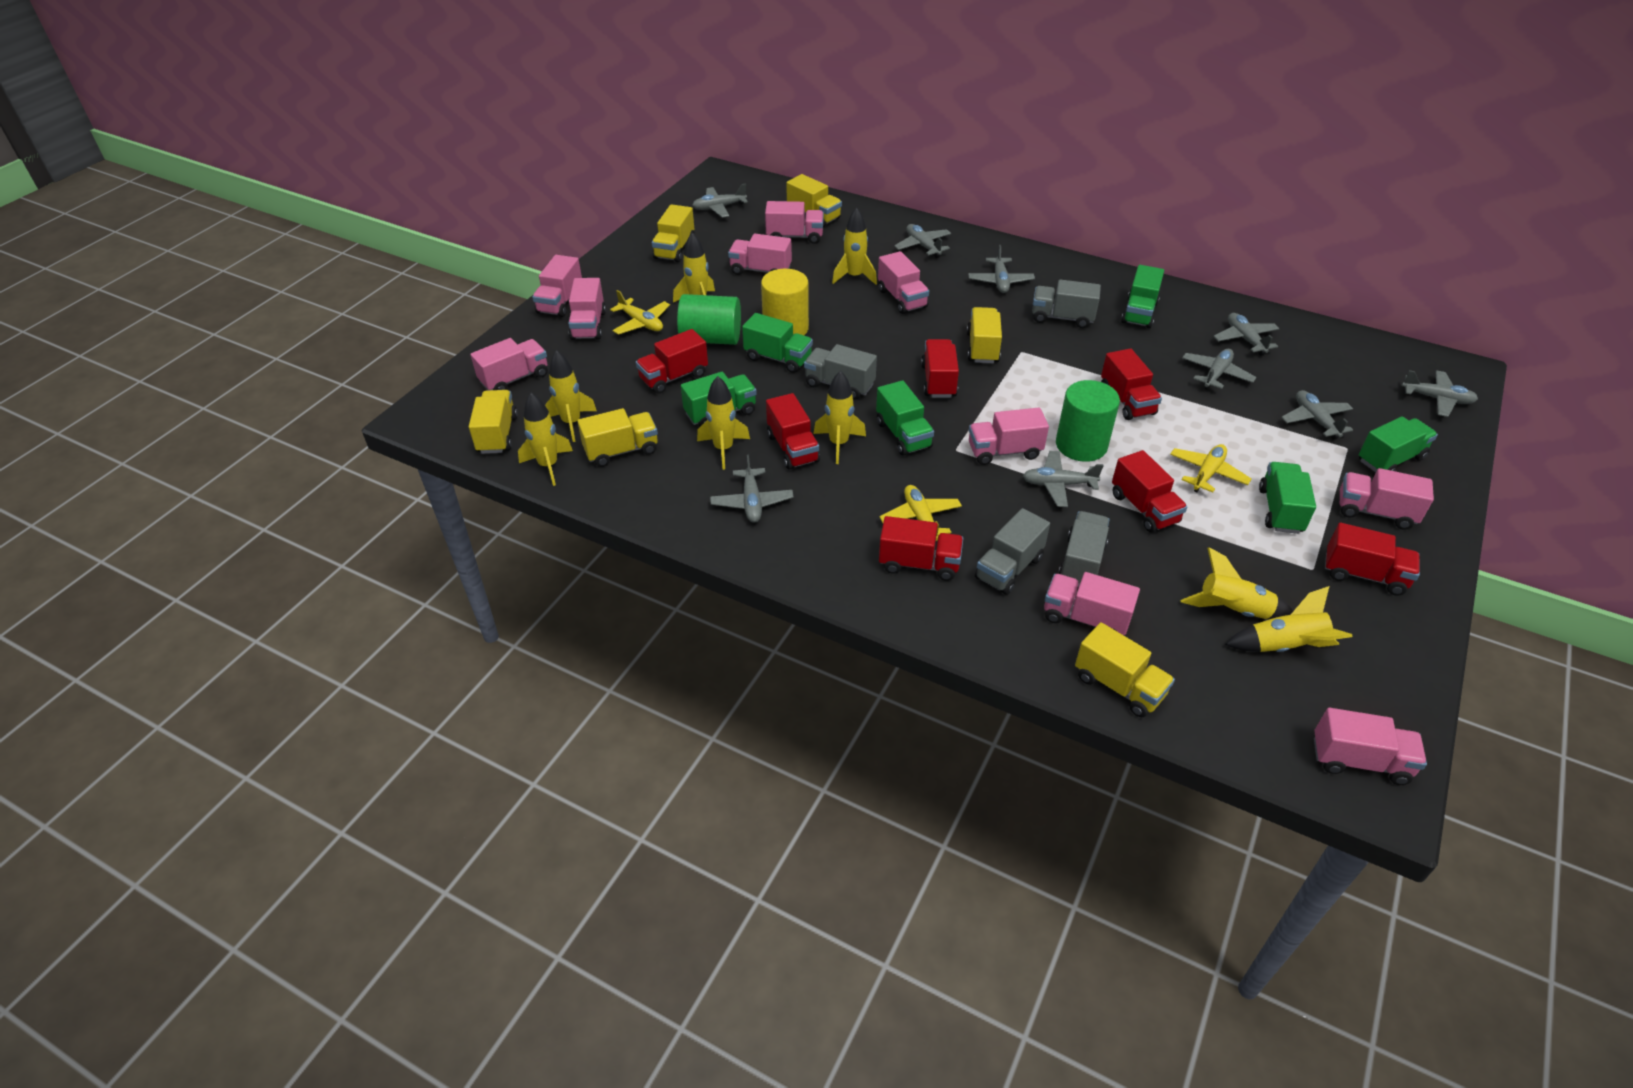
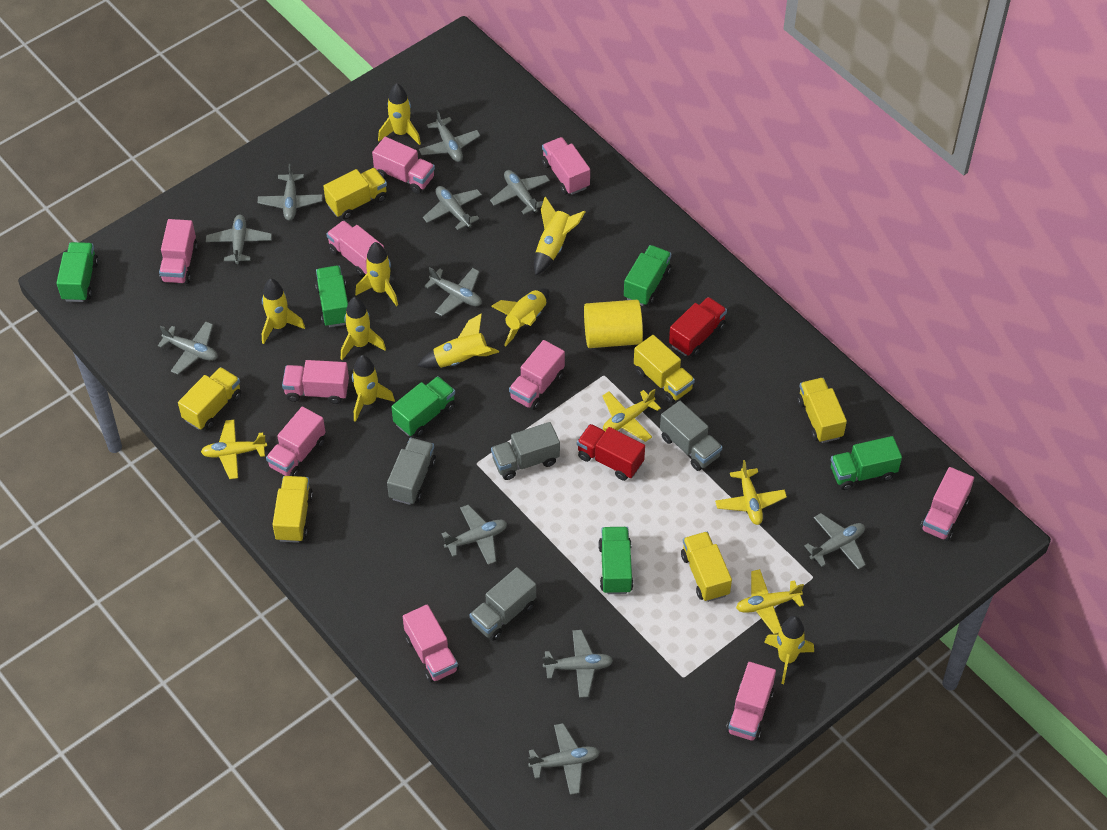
green cylinder: [677,294,741,345] [1056,380,1120,462] = 2 -> none = 0
grey plane: [692,184,748,218] [710,455,794,523] [894,224,951,258] [968,245,1035,293] [1023,451,1104,507] [1182,349,1256,390] [1213,313,1280,356] [1281,390,1353,440] [1402,370,1478,417] = 9 -> [158,322,218,374] [206,215,272,264] [258,164,323,221] [419,110,480,162] [423,186,482,230] [424,267,482,316] [442,505,507,565] [490,170,550,214] [528,723,600,795] [543,630,613,698] [804,513,865,570] = 11
red truck: [636,329,708,394] [766,393,820,470] [879,516,963,581] [921,339,959,398] [1101,349,1162,420] [1112,450,1188,533] [1325,523,1420,596] = 7 -> [577,424,645,481] [669,297,727,357] = 2
yellow plane: [610,290,670,335] [880,485,962,541] [1170,444,1251,493] = 3 -> [201,420,267,479] [602,389,661,442] [715,460,787,525] [736,569,804,634] = 4
yellow rocket: [518,393,573,486] [545,350,597,442] [673,233,715,302] [697,376,750,470] [814,371,866,464] [832,208,877,285] [1181,547,1293,619] [1225,586,1352,652] = 8 -> [262,278,305,344] [341,297,386,360] [352,355,395,422] [355,242,398,306] [378,83,421,145] [417,313,499,368] [491,288,549,346] [534,197,585,276] [764,616,814,684] = 9

